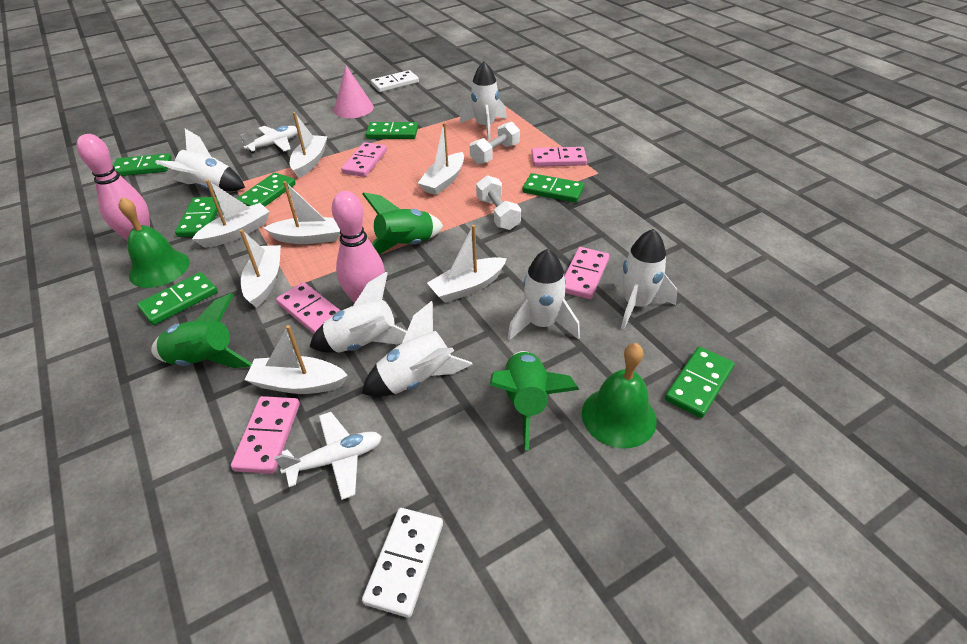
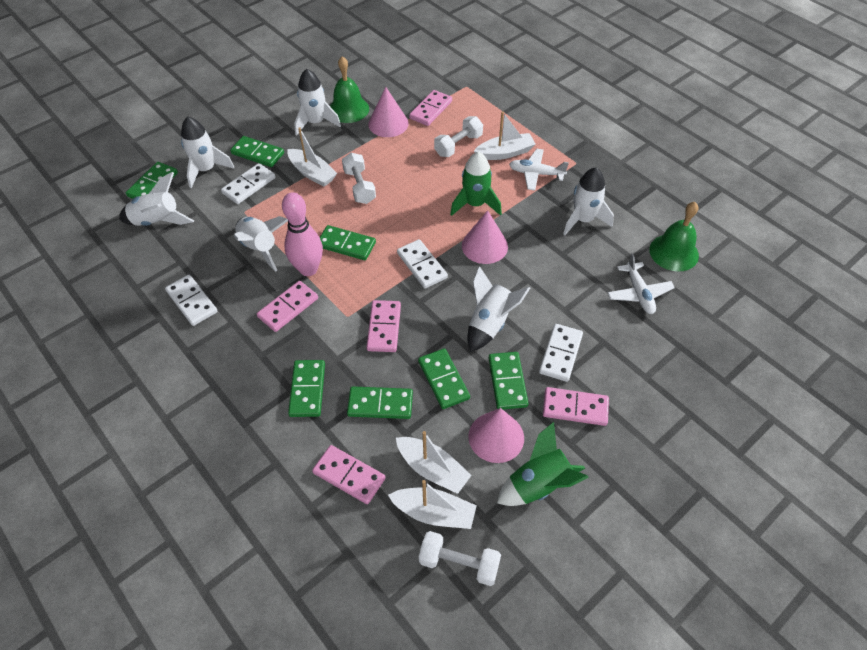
green rocket: [151,293,252,368] [362,192,443,255] [490,351,579,450] = 3 -> [450,151,502,216] [497,422,589,506] = 2
pink bowling pin: [76,134,150,241] [332,191,385,303] = 2 -> [282,192,323,276] = 1
pink cone: [334,66,374,118] = 1 -> [368,87,409,137] [462,210,508,264] [468,408,524,463] = 3
white boat: [192,180,270,248] [240,229,281,308] [245,325,348,394] [263,181,340,244] [290,112,328,178] [418,123,464,195] [427,225,507,303] = 7 -> [287,128,337,187] [388,480,477,529] [396,431,472,494] [474,111,535,160] = 4
white domino: [362,508,443,618] [371,70,419,92] = 2 -> [165,275,218,326] [221,163,276,204] [397,239,448,289] [539,324,583,382] = 4
white dumbbell: [470,122,520,164] [476,175,521,230] = 2 -> [342,153,376,204] [419,531,501,586] [434,116,483,157] = 3

